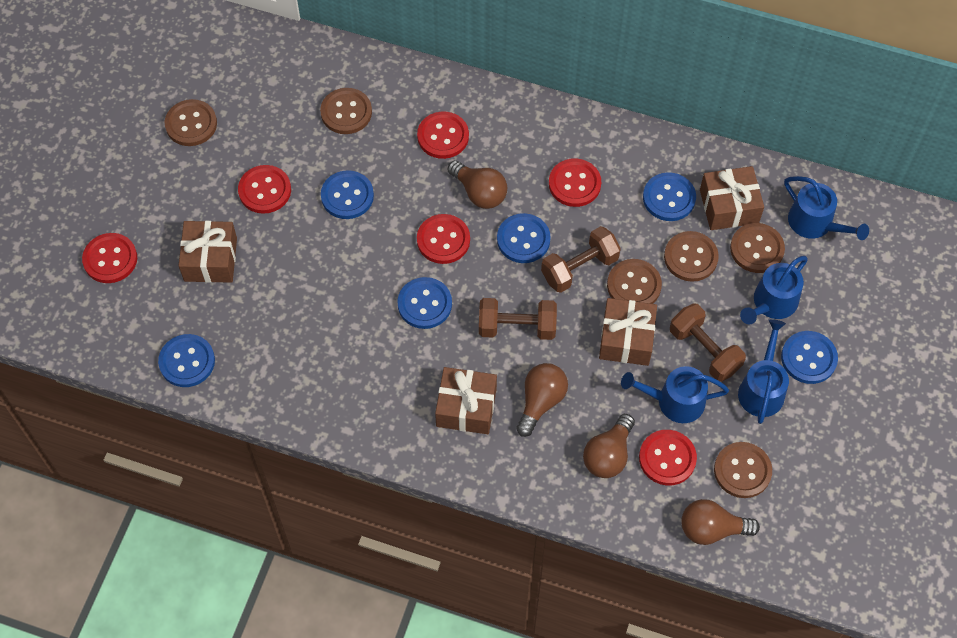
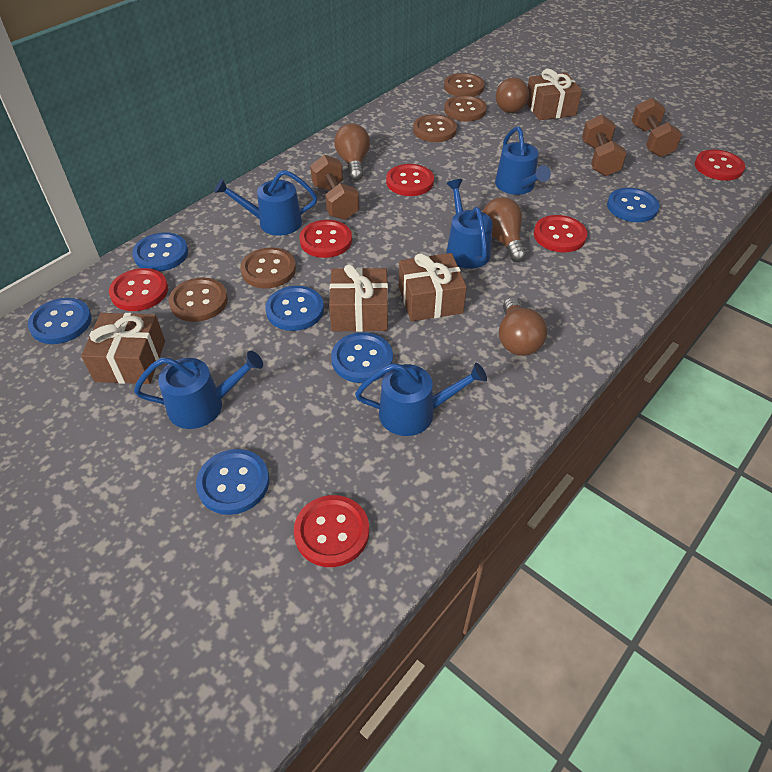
blue watering can: [621,366,729,423] [738,319,789,424] [740,256,808,324] [784,176,869,240] = 4 -> [134,351,263,429] [215,170,317,236] [355,363,487,436] [446,179,493,269] [495,126,551,195] = 5
brown button: [165,99,217,146] [320,88,372,134] [607,259,662,304] [664,231,719,282] [714,442,772,498] [730,223,785,273] = 6 -> [168,277,228,322] [240,248,296,288] [413,114,457,142] [444,73,485,96] [444,95,487,121] = 5

